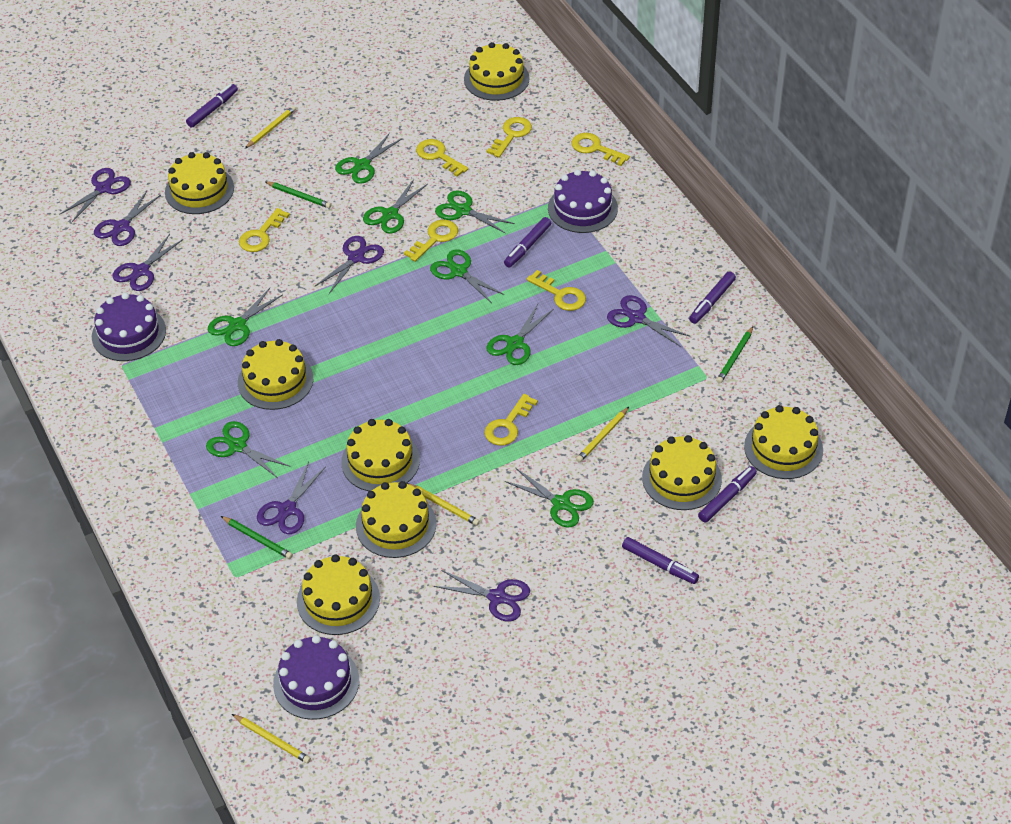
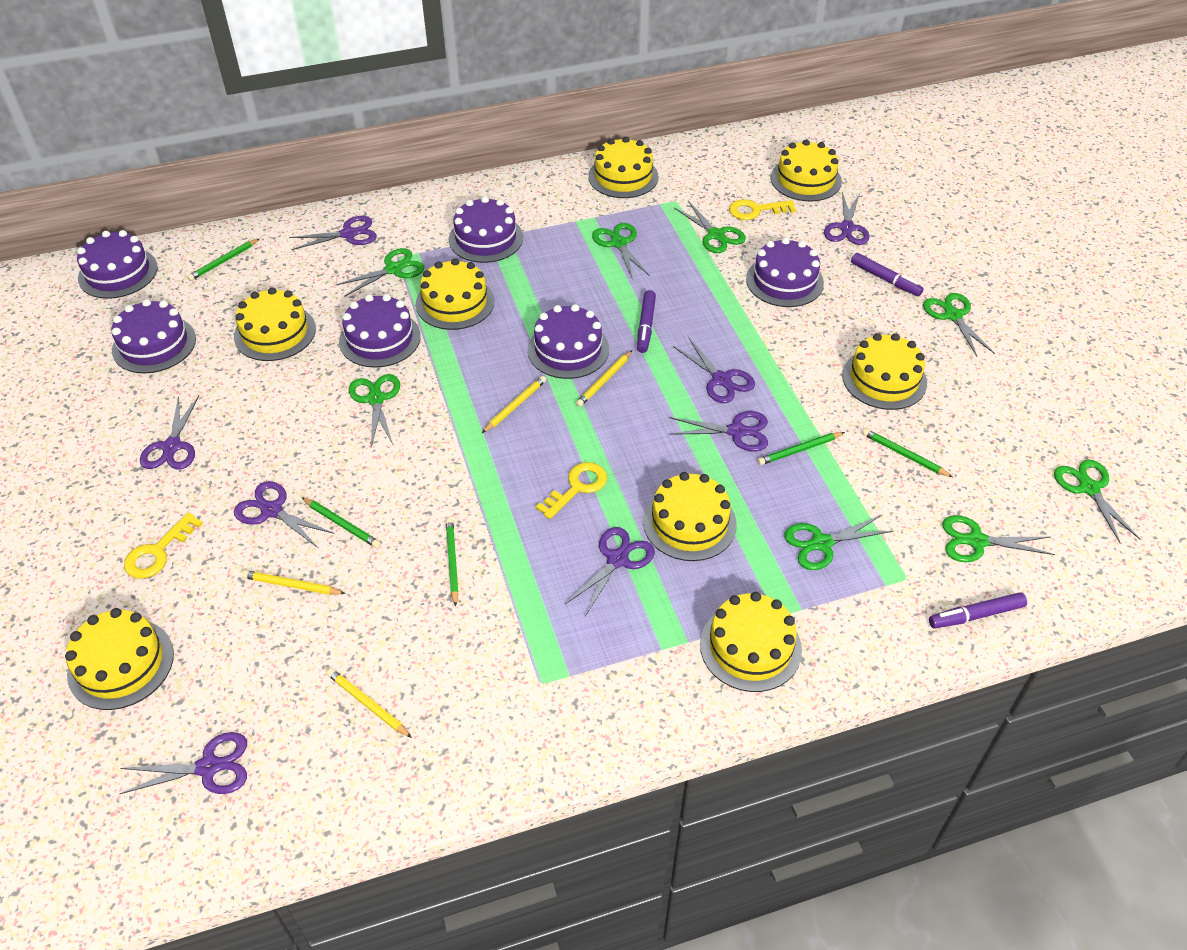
green pencil: [221,516,293,559] [265,181,332,208] [716,327,753,384] = 3 -> [187,238,260,281] [302,497,380,548] [446,518,459,607] [758,432,845,465] [862,429,953,477] = 5
purple cake: [92,293,166,361] [273,635,359,720] [548,169,618,233] = 3 -> [77,230,158,299] [112,299,196,374] [339,294,421,368] [449,196,523,263] [528,304,609,379] [746,238,824,307] = 6
purple marker: [186,84,238,128] [504,217,551,267] [622,537,699,584] [689,271,736,324] [698,466,757,523] = 5 -> [637,290,656,353] [851,253,924,296] [929,592,1027,628] = 3
purple scissors: [59,168,131,222] [94,191,161,246] [112,234,183,291] [257,462,326,534] [315,236,384,294] [433,570,530,621] [607,295,689,346] = 7 -> [119,732,247,794] [140,395,199,469] [234,481,334,548] [289,216,377,250] [565,527,655,616] [669,411,768,452] [673,338,755,403] [824,192,870,245] = 8
yellow key: [239,208,290,252] [404,220,458,262] [416,139,468,177] [484,394,538,446] [487,117,532,158] [527,270,586,311] [571,133,630,166] = 7 -> [124,512,203,578] [536,462,607,519] [729,199,796,220] = 3

